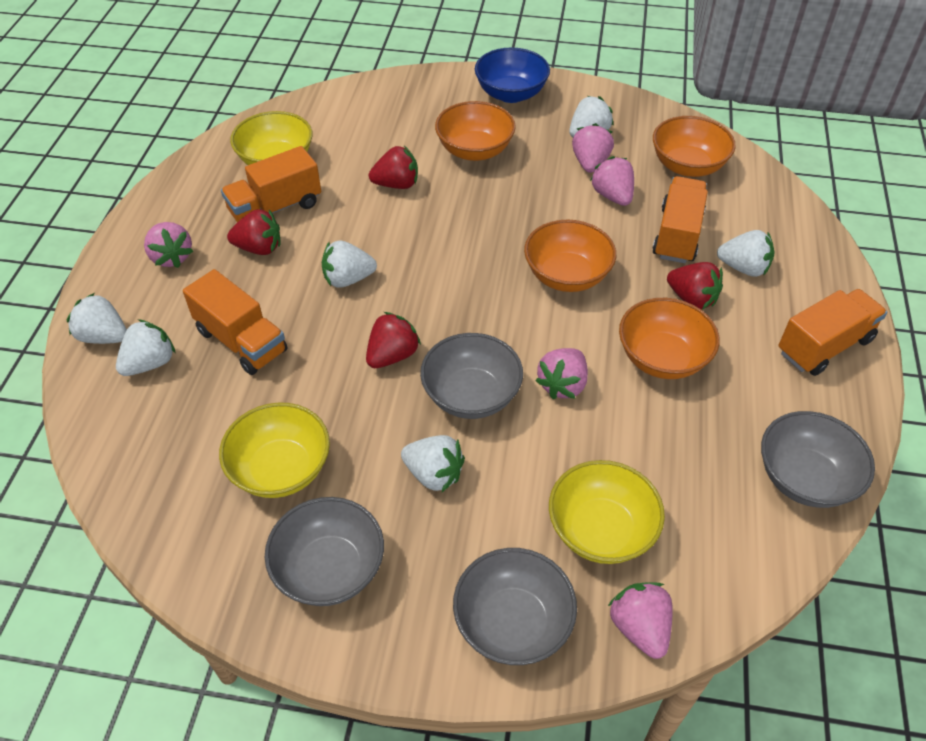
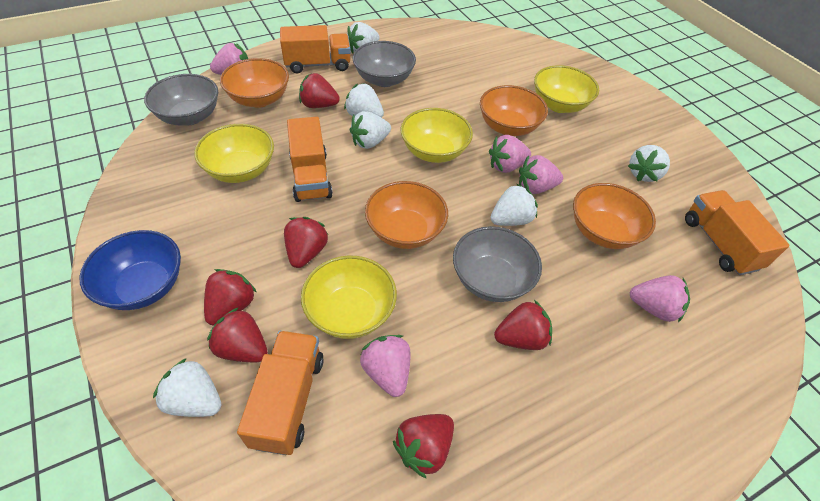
grey bowl: [265,497,384,606] [420,333,523,419] [453,548,577,665] [761,411,875,508] = 4 -> [144,74,218,126] [353,41,416,87] [453,226,542,302] = 3
red strawberry: [227,209,281,255] [366,312,421,368] [369,146,418,189] [667,262,723,309] = 4 -> [204,269,256,326] [207,307,268,362] [284,217,328,268] [299,73,340,108] [393,414,454,479] [494,300,552,350] = 6
yellow bowl: [219,402,330,498] [230,111,312,165] [549,460,665,564] = 3 -> [194,124,274,183] [301,256,397,339] [401,108,473,163] [534,65,599,113] = 4

